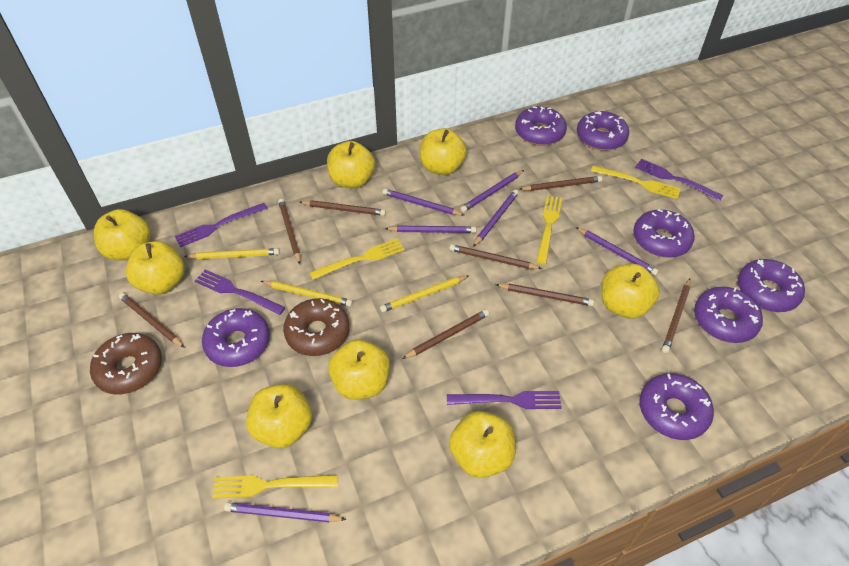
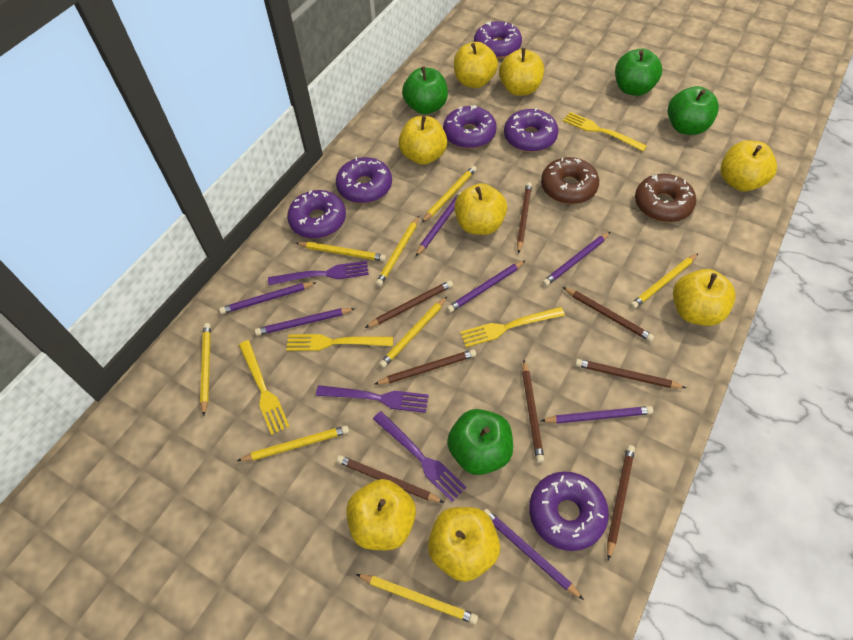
green apple: none = 0 -> [402,67,448,115] [447,409,513,475] [615,48,662,96] [668,86,719,135] = 4
purple donut: [202,308,270,367] [515,106,567,146] [577,111,629,151] [633,209,695,258] [639,373,714,440] [694,287,763,343] [738,259,805,312] = 7 -> [287,190,346,239] [336,157,392,203] [443,105,497,149] [474,21,522,58] [504,108,558,152] [529,471,609,551] = 6
purple fork: [175,203,268,247] [195,270,285,315] [447,391,562,409] [635,159,723,201] = 4 -> [268,261,369,285] [316,385,429,413] [373,411,467,502] = 3
purple pencil: [224,502,347,522] [382,189,464,215] [385,226,476,233] [460,170,524,212] [473,190,519,247] [576,227,659,275] = 6 -> [219,282,317,314] [255,308,356,336] [416,192,461,256] [447,260,526,313] [484,509,584,600] [541,406,653,424] [542,232,610,286] = 7
yellow pencil: [184,248,280,259] [261,281,353,307] [380,275,470,312] = 3 -> [200,323,211,416] [237,425,349,461] [296,242,386,261] [356,574,478,624] [376,216,419,286] [379,297,447,368] [421,166,477,223] [630,254,698,309] = 8

